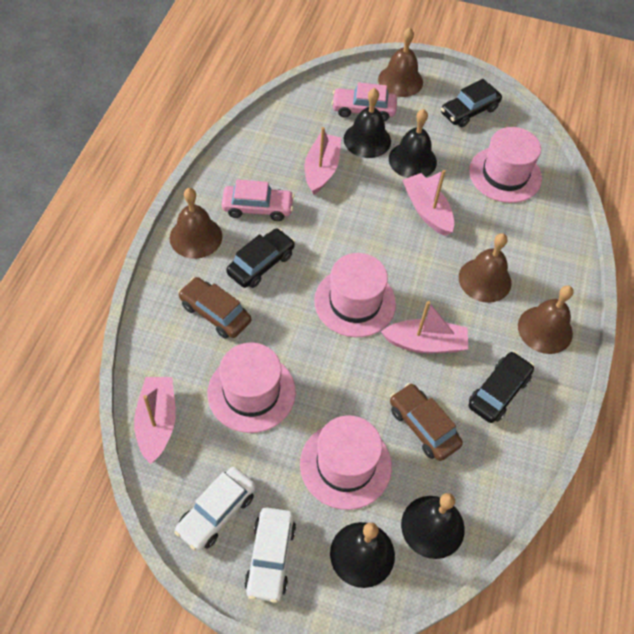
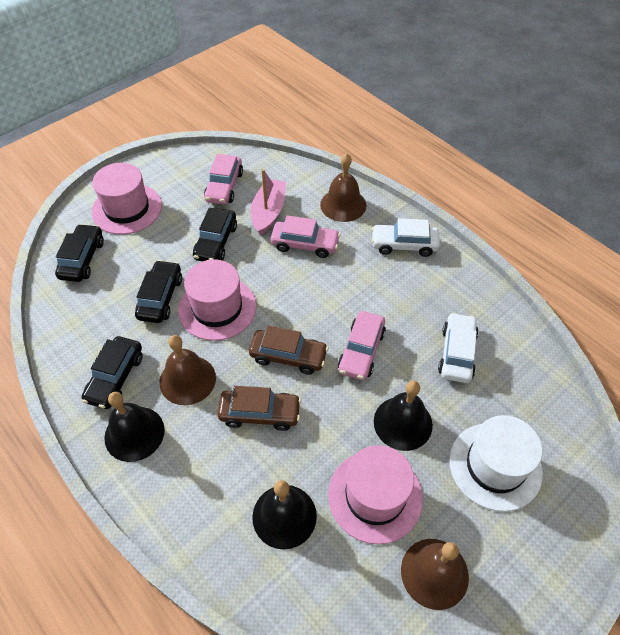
black bell: [330,522,395,588] [344,88,391,158] [389,109,437,178] [401,493,465,559] = 4 -> [104,392,165,462] [252,480,317,550] [374,381,433,451] = 3
black car: [226,228,295,288] [441,79,502,127] [468,351,534,423] = 3 -> [55,224,104,282] [82,336,143,409] [135,260,182,323] [193,207,237,261] = 4
brown bell: [169,188,222,259] [378,28,423,97] [459,233,512,303] [518,285,573,354] = 4 -> [159,335,216,405] [320,153,366,222] [401,539,469,610] = 3
pink boat: [134,377,176,464] [305,127,341,195] [381,301,468,353] [402,170,454,236] = 4 -> [251,169,286,236] = 1
pink car: [222,179,294,221] [332,82,397,121] = 2 -> [204,154,243,204] [271,215,340,258] [338,311,386,380] = 3
pink hat: [208,342,296,433] [300,415,392,510] [314,253,396,337] [469,127,542,203] = 4 -> [92,163,162,235] [178,259,257,341] [328,445,423,544] = 3
white hat: none = 0 -> [449,415,543,512] = 1

